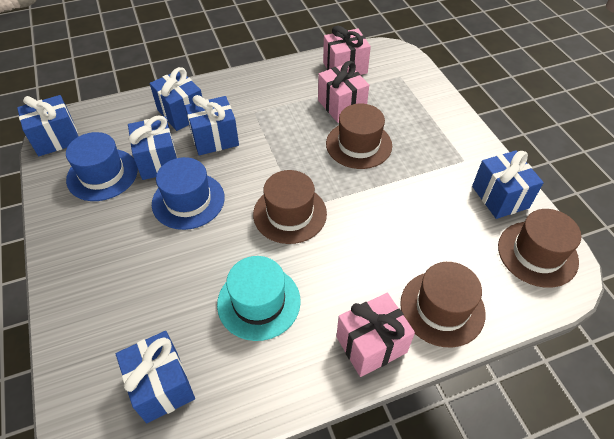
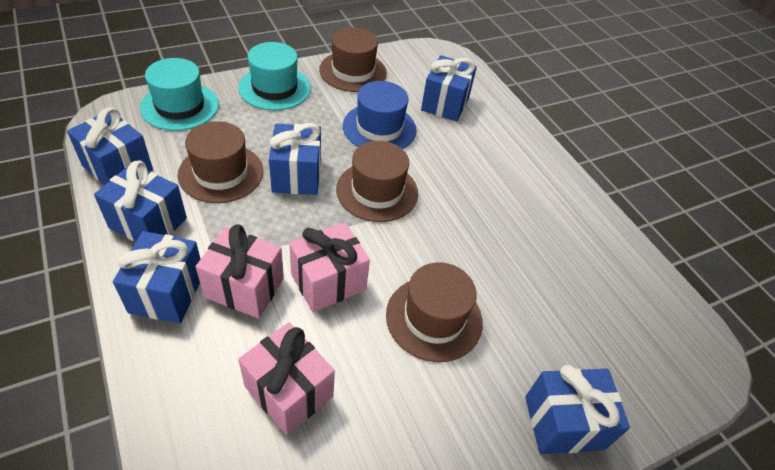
blue hat: [66,132,138,201] [152,157,225,230] = 2 -> [343,81,417,149] = 1
turquoise hat: [217,256,301,341] = 1 -> [140,58,219,131] [238,42,311,110] = 2

